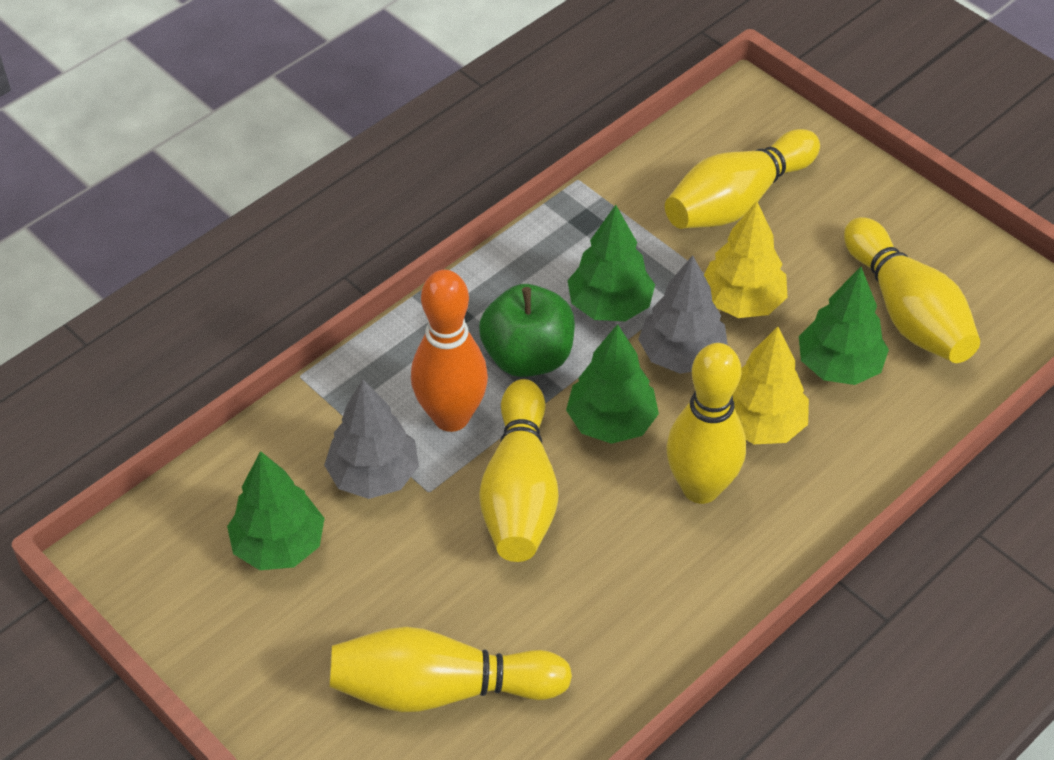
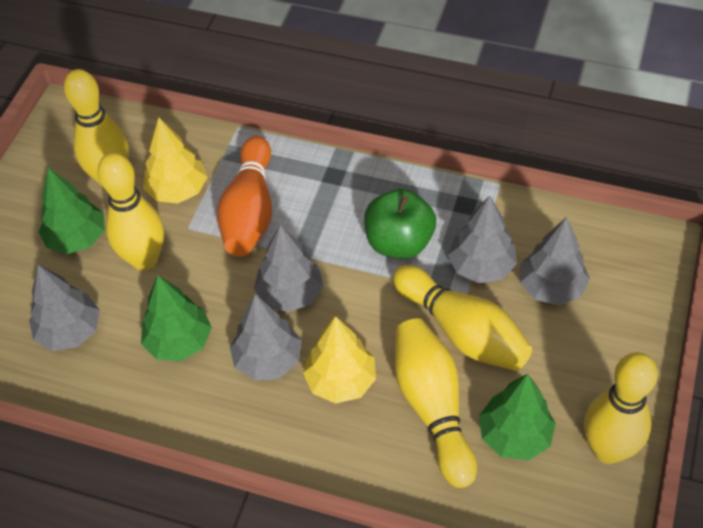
green tree: [227,451,325,570] [566,324,659,444] [568,205,655,321] [799,267,889,385] = 4 -> [39,167,105,254] [141,275,212,361] [479,374,556,460] = 3
grey tree: [324,379,419,499] [638,255,728,374] = 2 -> [29,265,100,351] [230,294,302,381] [254,225,323,312] [448,195,517,283] [520,217,590,306] = 5

